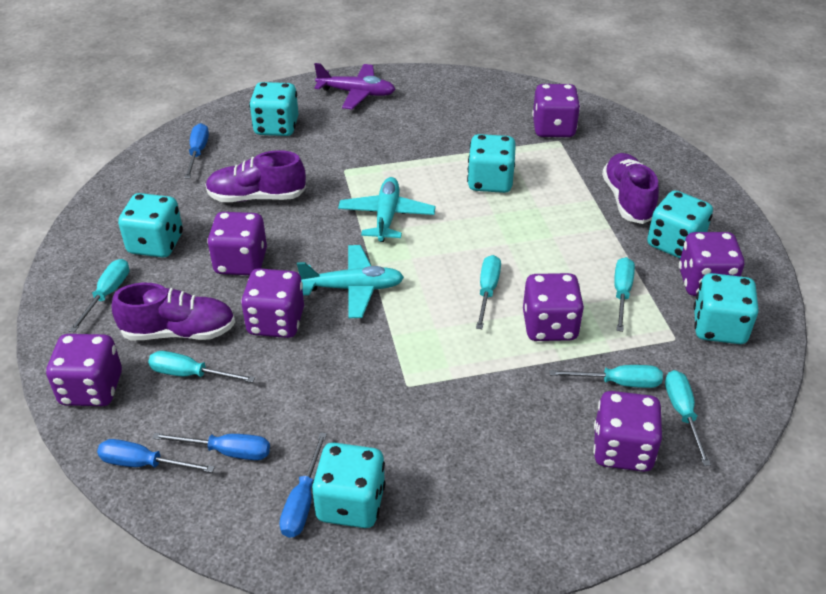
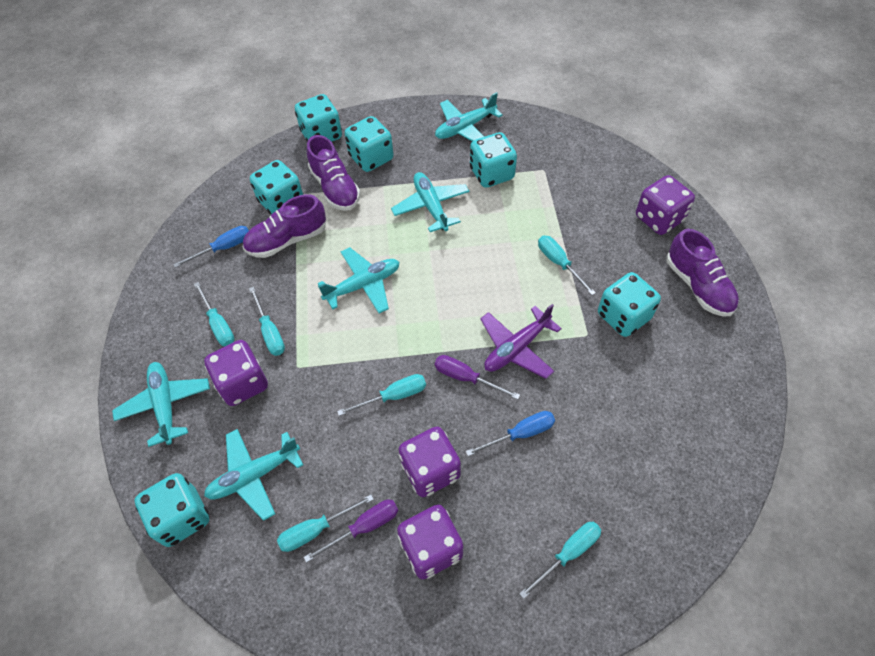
blue screwdriver: [97,439,215,473] [152,433,270,460] [185,123,209,179] [279,432,327,538] = 4 -> [173,226,249,268] [466,411,555,456] = 2
purple dice: [46,334,122,406] [207,212,267,275] [241,268,304,338] [523,273,584,341] [532,84,580,137] [593,391,662,472] [679,232,744,296] = 7 -> [204,340,268,406] [397,505,463,579] [399,427,461,497] [636,175,695,235] = 4
purple screwdriver: none = 0 -> [304,500,398,563] [435,355,520,400] = 2
turquoise plane: [297,245,404,318] [338,177,436,242] = 2 -> [112,362,210,447] [204,429,303,521] [318,247,399,313] [391,172,469,232] [435,92,503,141] = 5

